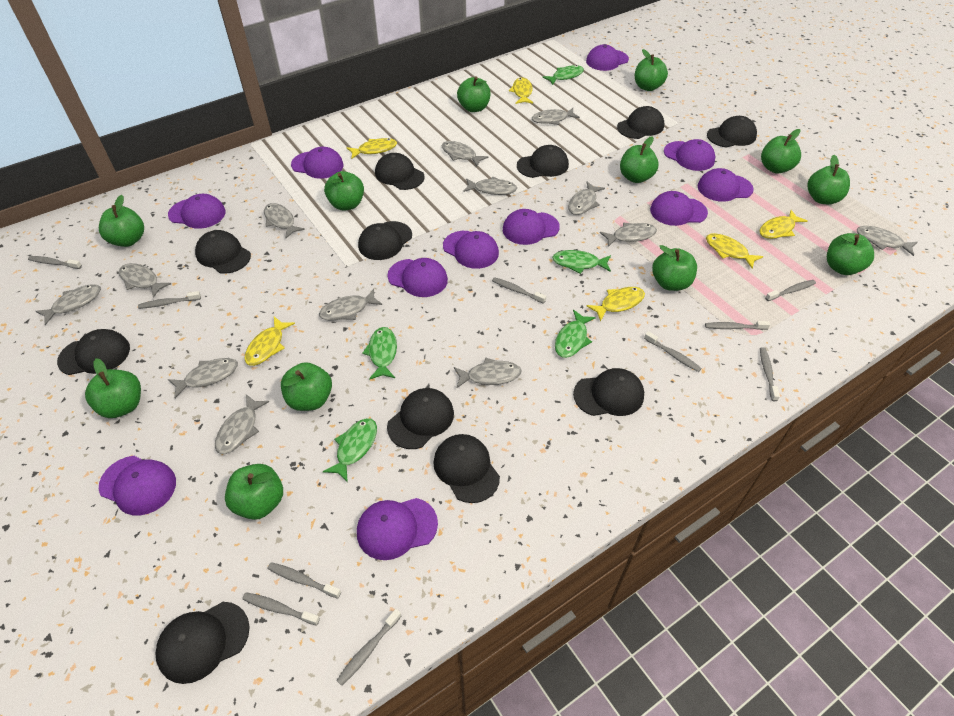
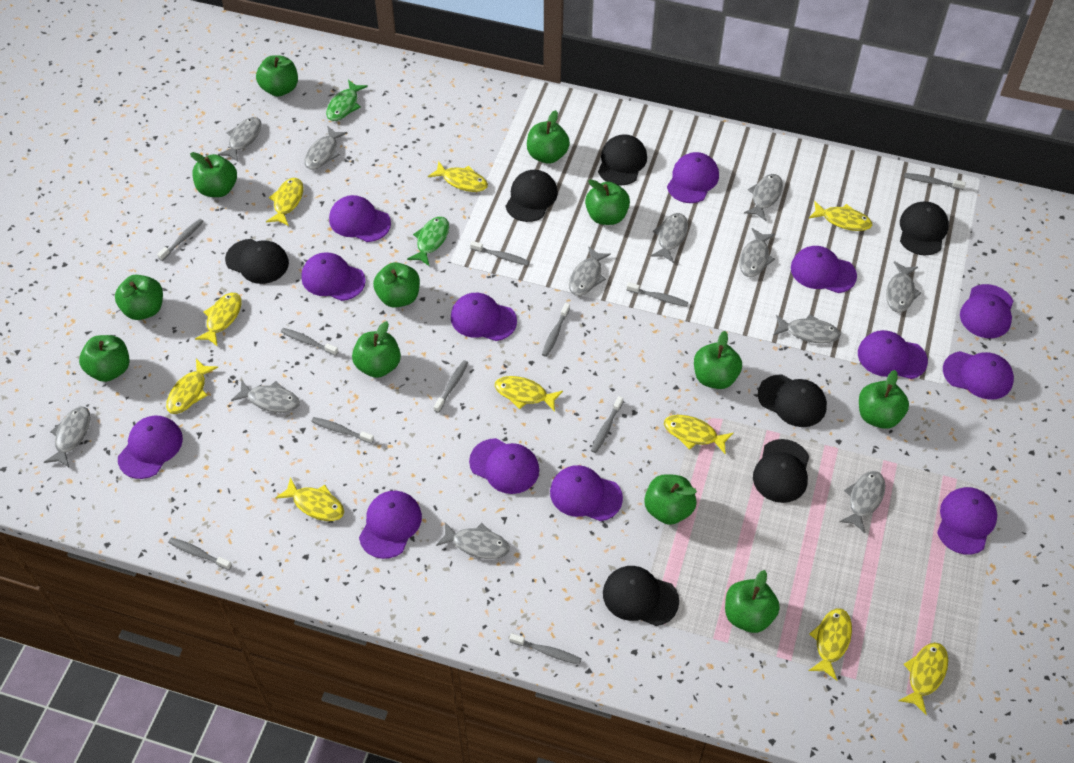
black cap: [57,329,130,375] [155,602,250,684] [195,230,251,274] [358,221,412,260] [375,153,425,190] [387,388,454,449] [433,434,500,503] [517,145,569,178] [573,368,644,416] [617,106,664,139] [707,116,757,148] = 11 -> [225,239,289,284] [506,170,558,222] [598,134,647,186] [603,566,679,626] [753,439,809,503] [758,374,827,427] [900,201,949,255] = 7
green fish: [323,418,377,483] [362,327,397,380] [542,65,584,85] [552,250,611,274] [555,310,596,358] = 5 -> [326,80,368,121] [407,216,449,267] = 2
grey fish: [35,284,101,325] [119,263,171,298] [168,358,238,398] [215,394,269,454] [264,203,305,238] [319,289,382,321] [441,141,488,166] [454,358,522,388] [463,177,517,195] [532,108,580,125] [568,182,605,215] [600,222,657,247] [857,226,918,256] = 13 -> [44,407,91,467] [218,117,262,162] [231,380,300,413] [304,126,347,170] [436,522,510,559] [569,246,611,296] [651,213,688,263] [739,228,775,277] [744,174,783,221] [773,314,841,343] [839,471,885,533] [886,261,922,312] = 12
grey toothbrush: [28,256,82,269] [138,291,201,309] [242,592,320,626] [268,562,341,599] [336,609,401,686] [492,277,546,304] [644,331,702,372] [705,321,770,330] [760,347,780,401] [765,280,816,301] = 10 -> [157,219,204,261] [168,537,232,570] [281,328,339,356] [311,417,374,444] [434,360,468,413] [470,241,529,266] [509,633,582,665] [542,303,570,357] [591,396,623,453] [627,282,688,307] [904,173,966,190] = 11
purple cap: [99,456,176,516] [168,194,226,229] [291,147,343,179] [357,498,438,560] [388,258,448,297] [443,231,499,269] [503,209,560,245] [586,44,629,71] [650,191,708,226] [664,139,715,171] [698,168,754,202] = 11 -> [118,415,183,479] [301,252,366,301] [329,195,391,242] [359,491,422,559] [451,293,517,341] [469,438,539,494] [550,465,623,521] [667,152,719,203] [791,246,857,293] [858,330,928,379] [937,487,997,555] [943,351,1014,400] [960,284,1013,338] = 13
yellow fish: [244,317,295,366] [346,138,397,159] [509,77,533,104] [587,287,645,322] [706,233,764,269] [760,210,808,239] = 6 -> [166,359,218,414] [195,293,242,347] [266,178,303,226] [276,477,344,521] [428,161,488,192] [495,376,563,412] [664,415,734,454] [808,201,872,231] [809,608,852,681] [898,642,948,715] = 10

